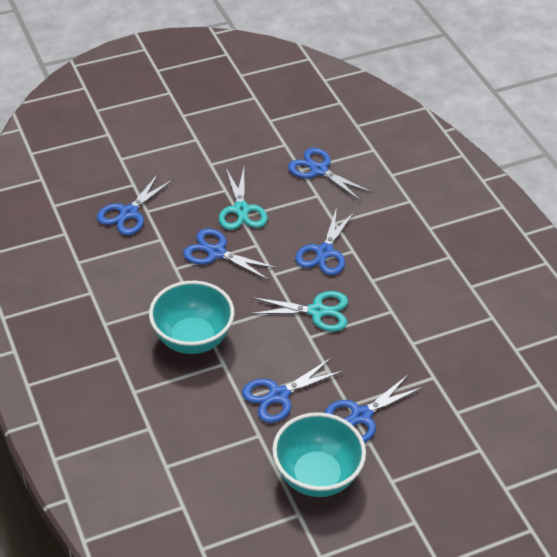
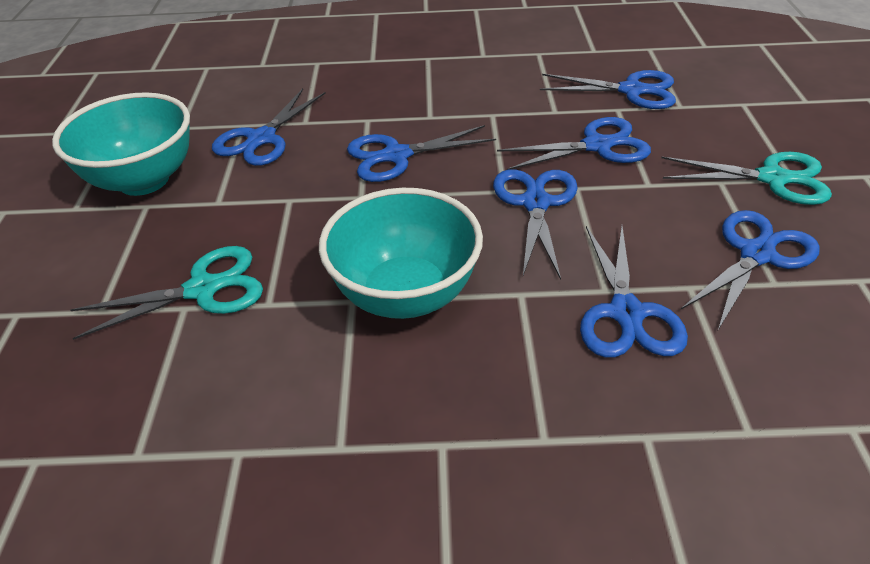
blue scissors: [97,173,174,235] [183,228,279,280] [242,357,344,423] [288,148,373,201] [295,207,355,275] [325,374,423,443] = 6 -> [212,89,326,166] [347,125,496,182] [493,169,578,280] [497,117,651,170] [540,70,676,109] [580,226,688,358] [680,210,820,330] = 7

